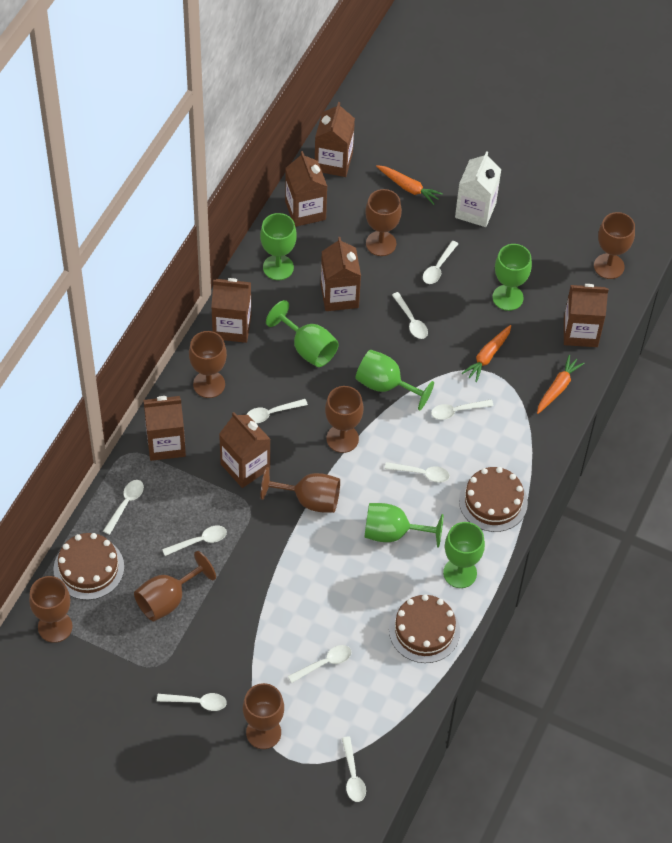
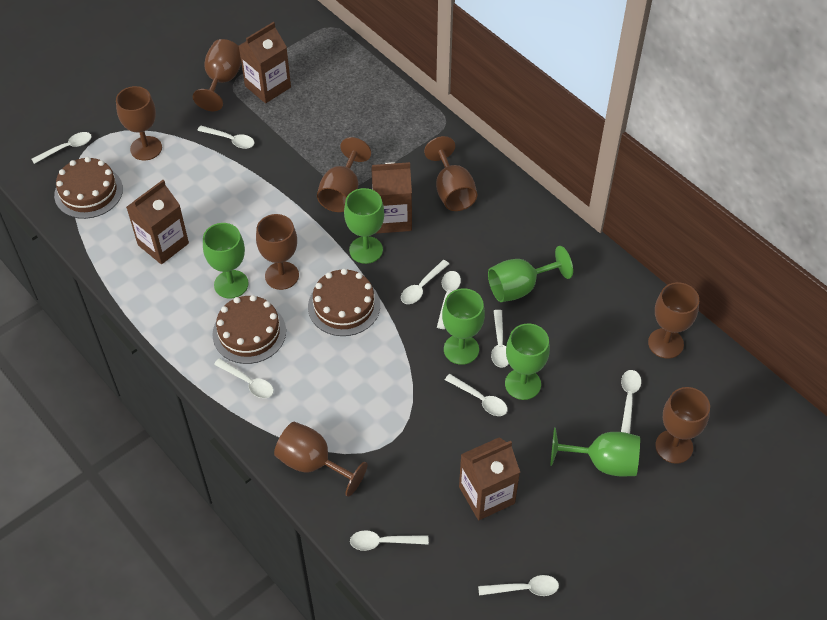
brown carton: [144,396,186,461] [211,278,251,343] [219,412,270,488] [285,151,328,227] [315,102,355,177] [321,237,361,311] [564,284,609,347] = 7 -> [126,180,189,264] [239,22,291,103] [371,162,412,233] [459,438,520,520] = 4
orange carrot: [376,165,443,205] [462,325,511,382] [537,355,585,414] = 3 -> none = 0
white carton: [455,151,502,227] = 1 -> none = 0

